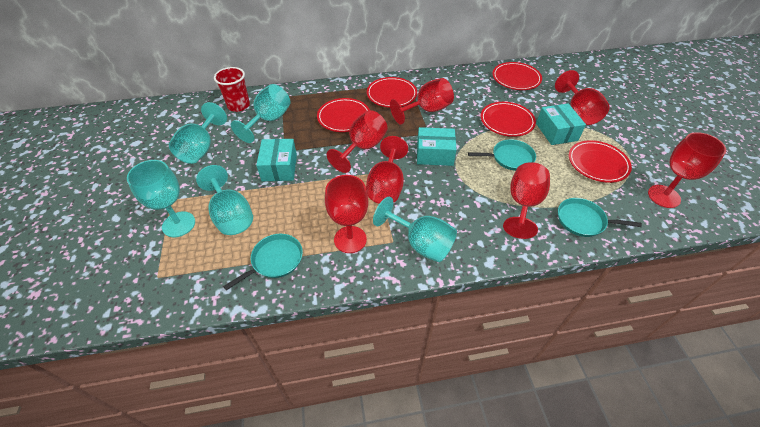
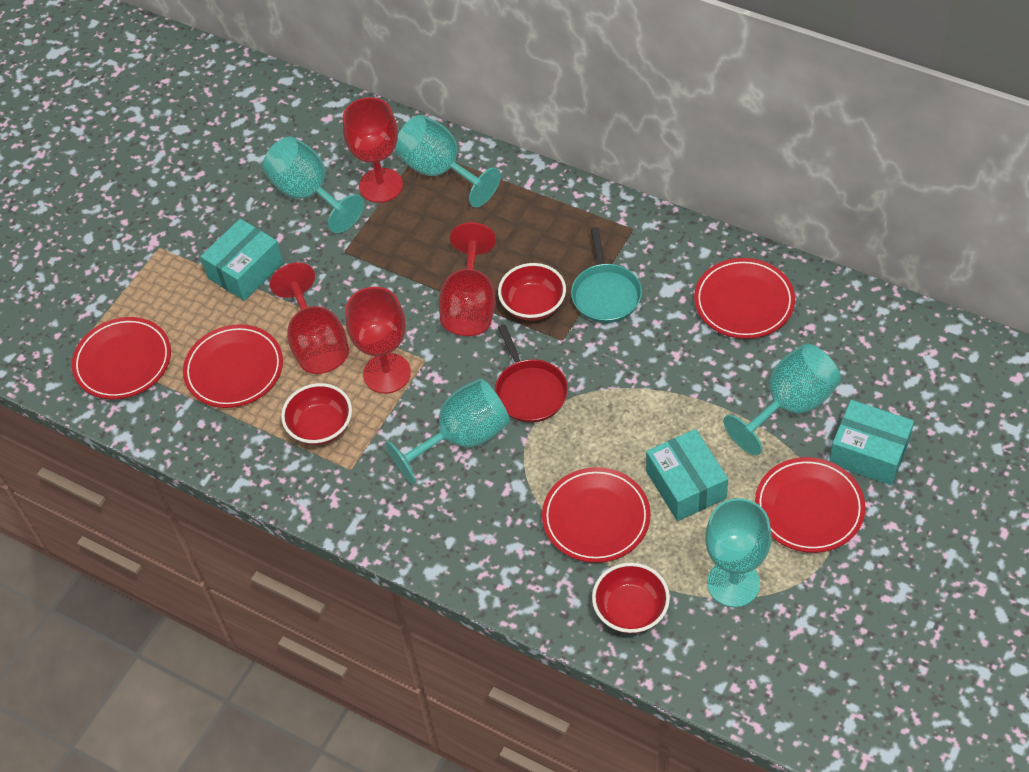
red bowl: none = 0 -> [281,383,352,445] [498,263,566,321] [592,563,670,634] = 3
red cup: [214,67,250,112] = 1 -> none = 0
red goblet: [325,175,369,253] [327,110,387,173] [366,136,408,204] [390,78,454,125] [503,162,550,239] [555,70,610,125] [648,132,726,208] = 7 -> [270,262,349,374] [343,97,403,203] [345,286,411,394] [439,222,496,336] = 4
red pan: none = 0 -> [495,324,568,423] = 1
turquoise pan: [223,234,303,290] [468,139,536,171] [558,198,642,237] = 3 -> [571,227,642,323] = 1

